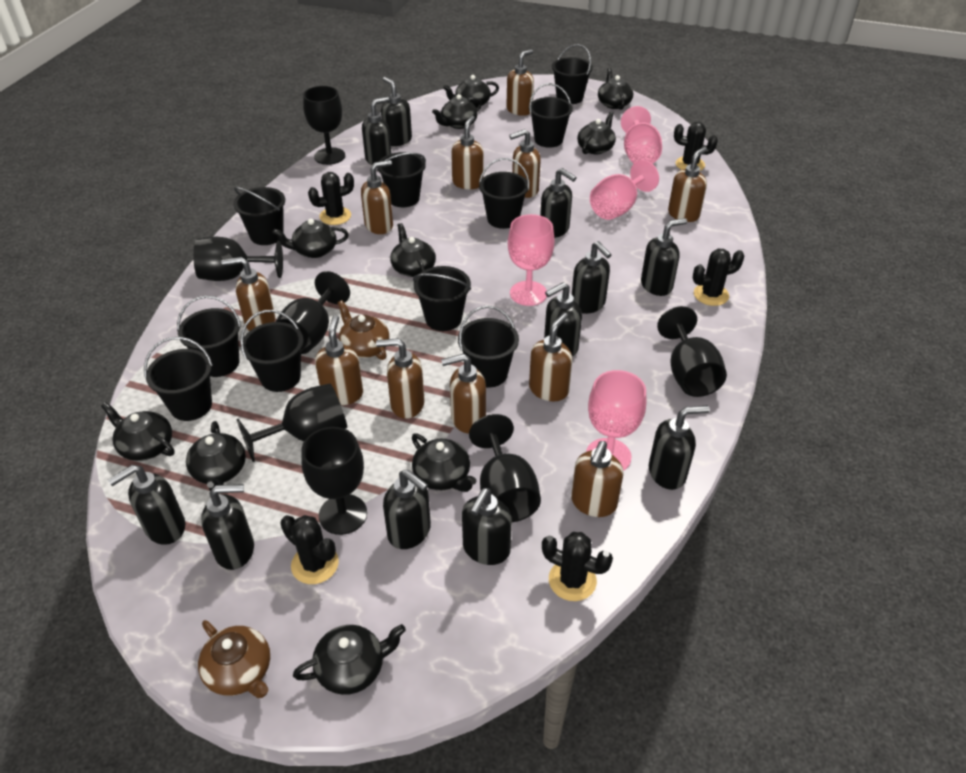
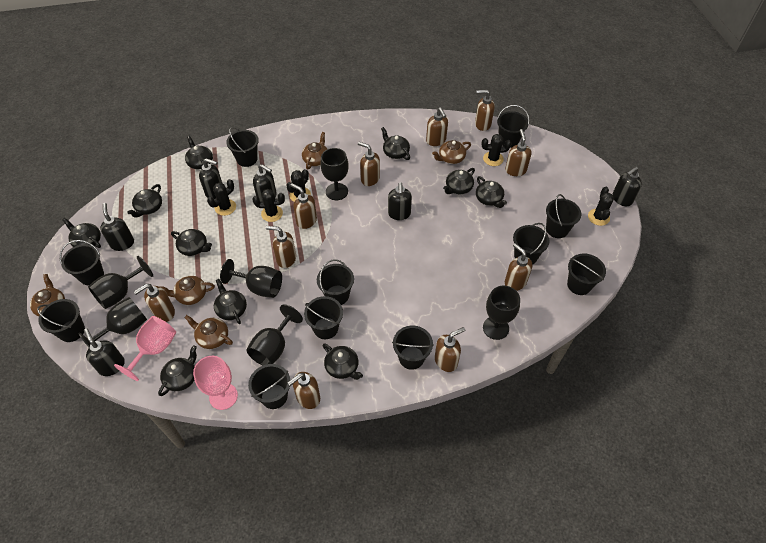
black bucket: [144,337,213,421] [177,296,241,377] [233,187,285,245] [240,310,304,392] [377,152,426,207] [413,266,471,331] [458,306,519,388] [479,158,530,229] [529,83,573,148] [552,44,593,104] = 10 -> [37,299,85,342] [60,240,104,286] [226,127,259,167] [248,364,290,409] [304,296,343,339] [317,259,354,305] [392,326,434,370] [497,105,529,148] [513,223,550,265] [546,194,581,238] [567,254,606,295] = 11
black goblet: [193,237,283,281] [236,384,347,462] [276,271,350,354] [301,427,367,535] [303,86,345,165] [469,414,541,522] [657,306,727,397] = 7 -> [78,297,147,347] [88,256,153,309] [220,259,282,298] [246,304,303,366] [320,148,349,200] [483,286,520,340] = 6
black soap dispenser: [108,465,185,545] [201,484,254,570] [362,97,391,165] [381,77,412,146] [383,469,431,549] [462,488,512,565] [540,168,577,238] [544,282,582,357] [572,241,612,314] [641,218,687,296] [649,406,709,490] = 11 -> [84,328,125,376] [100,203,134,251] [199,159,222,199] [253,164,277,202] [388,182,412,220] [612,167,642,206] = 6
brown soap dispenser: [221,257,276,331] [315,315,363,405] [361,160,393,234] [376,338,424,419] [441,354,486,434] [451,116,484,189] [506,49,534,116] [509,129,541,198] [529,313,572,401] [571,441,624,517] [668,147,707,222] = 11 -> [134,284,175,322] [266,226,296,268] [287,372,320,409] [290,183,317,229] [358,142,380,186] [426,107,448,146] [435,327,465,372] [475,90,495,131] [505,129,532,176] [505,243,532,291] = 10
brown teapot: [198,620,270,698] [338,300,389,360] = 2 -> [30,274,65,316] [159,276,215,305] [184,315,233,349] [302,132,327,169] [432,140,471,164] = 5
pink goblet: [508,214,554,306] [586,370,646,471] [590,160,659,220] [621,106,662,164] = 4 -> [114,316,176,381] [193,356,238,410] = 2

